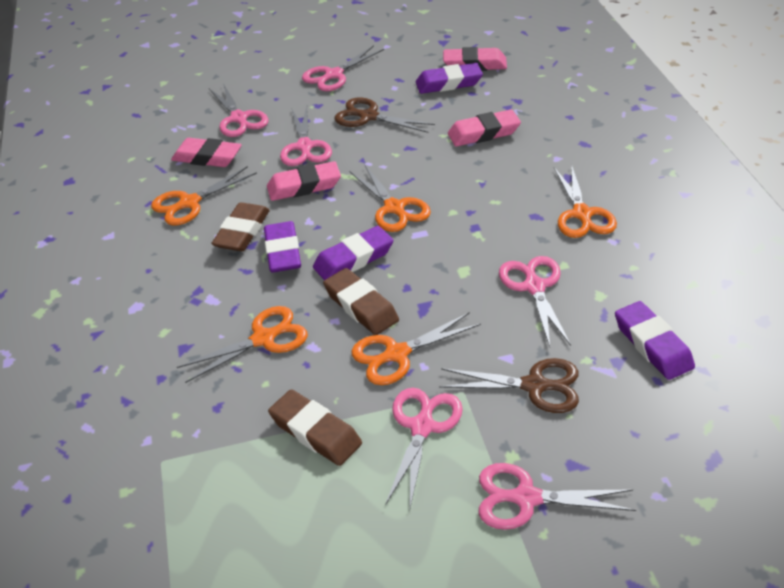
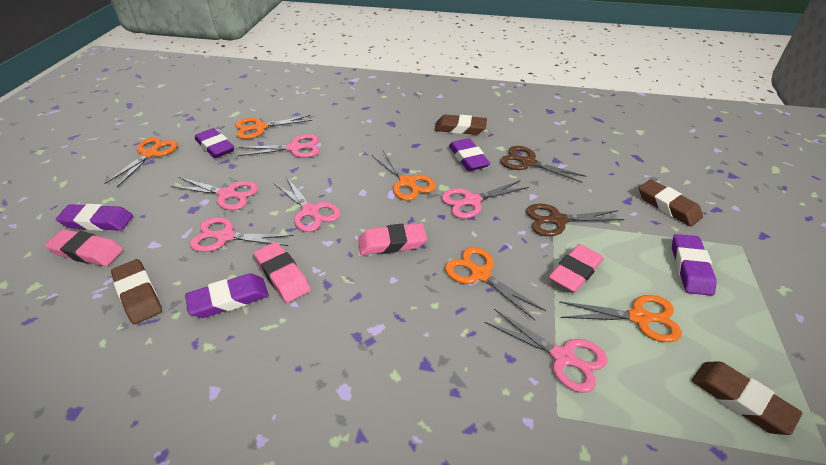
brown eraser: [211,202,270,251] [268,390,362,466] [323,268,399,335] = 3 -> [111,259,162,324] [434,114,487,135] [639,179,703,226] [692,361,802,435] = 4
purple eraser: [264,221,301,273] [313,226,393,280] [416,63,483,94] [615,301,695,380] = 4 -> [56,204,133,231] [185,273,269,318] [195,128,234,158] [449,138,490,171] [672,234,717,296] = 5

